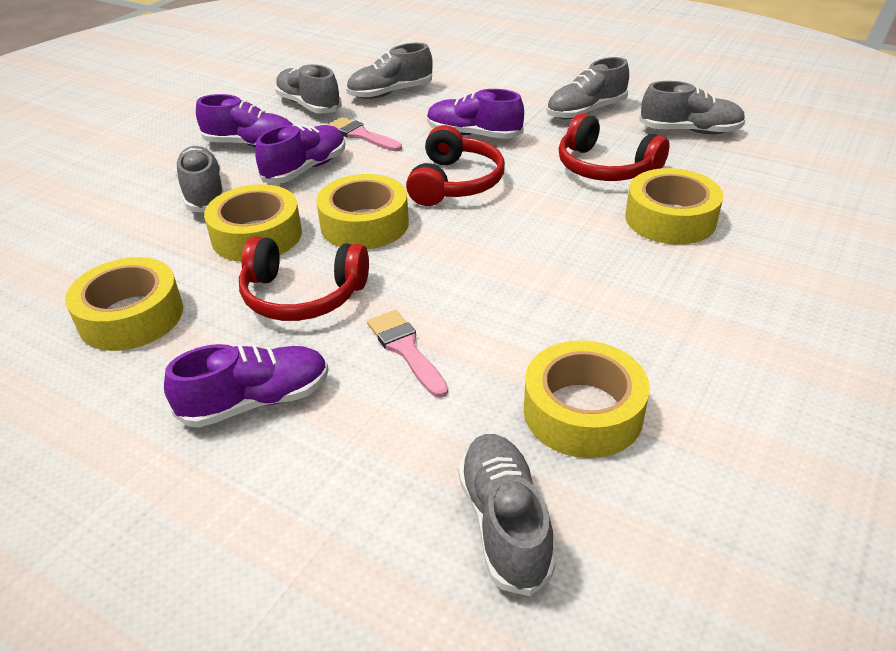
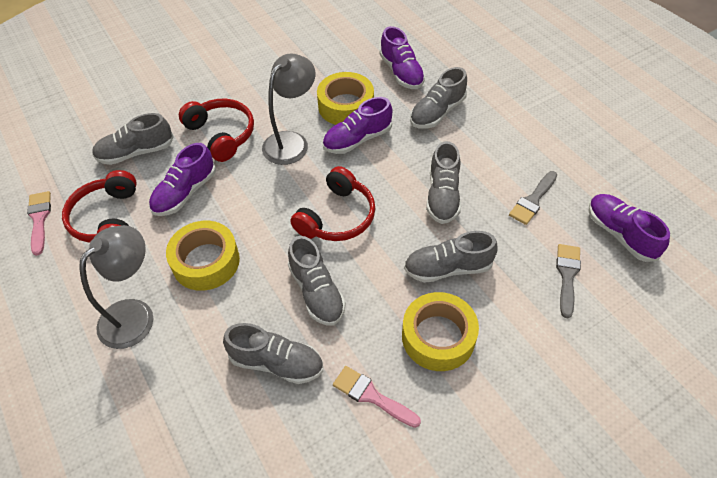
grey brush: none = 0 -> [509,171,557,225] [556,244,581,318] = 2
grey lamp: none = 0 -> [79,225,153,349] [262,54,315,165] = 2
yellow tape: [65,257,183,351] [204,184,302,262] [316,174,409,250] [524,340,650,458] [625,168,723,245] = 5 -> [166,221,240,291] [317,72,374,125] [402,292,479,371] = 3

